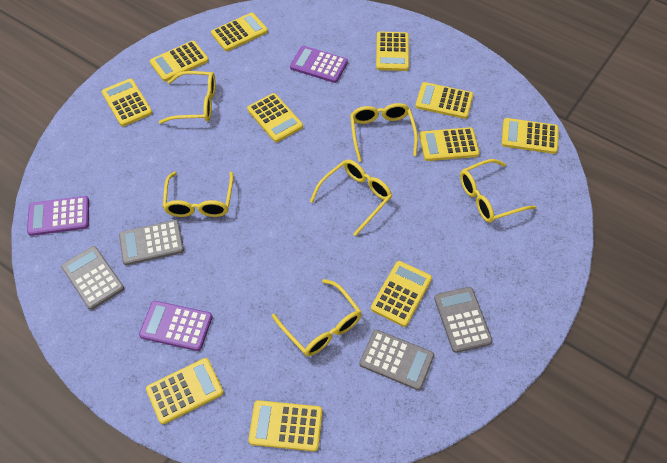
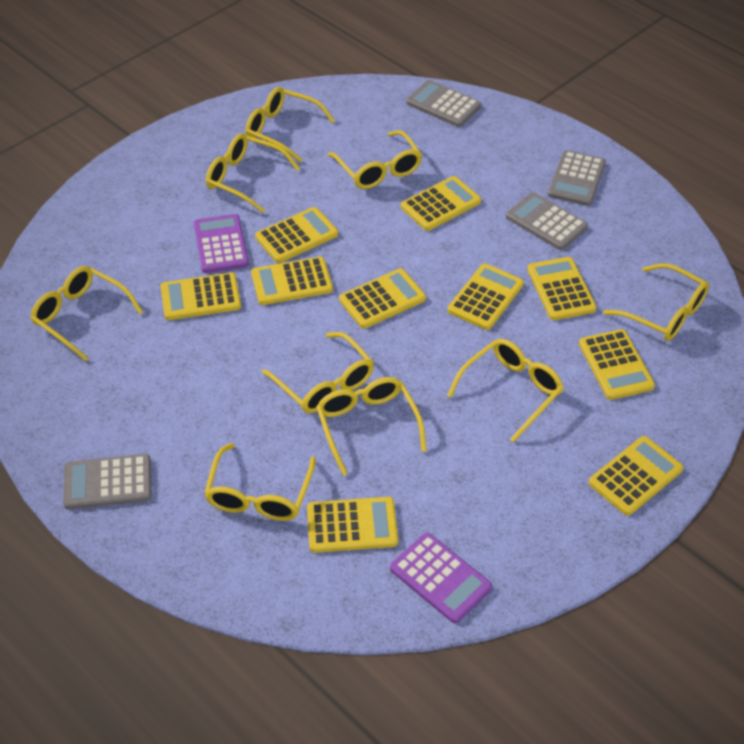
purple calculator: [27,196,89,236] [139,301,212,351] [290,46,348,83] = 3 -> [194,214,249,273] [390,533,492,623] = 2
yellow calculator: [102,78,152,126] [146,358,224,424] [150,41,209,81] [211,13,268,51] [247,93,303,142] [248,400,323,451] [371,261,432,327] [376,32,409,71] [415,82,473,119] [419,127,480,161] [501,118,559,154] = 11 -> [161,272,241,320] [251,257,333,305] [255,207,338,263] [307,497,398,553] [339,269,426,328] [401,176,481,231] [448,264,524,330] [527,257,596,320] [579,329,655,400] [589,436,683,516] = 10
yellow glasses: [159,71,216,124] [163,172,234,217] [272,279,362,356] [310,160,392,236] [350,103,418,162] [460,159,536,223] = 6 -> [30,266,143,361] [204,443,316,521] [206,134,300,213] [245,87,335,162] [262,332,374,413] [316,377,427,476] [328,130,422,189] [447,339,564,442] [603,263,709,341] = 9

